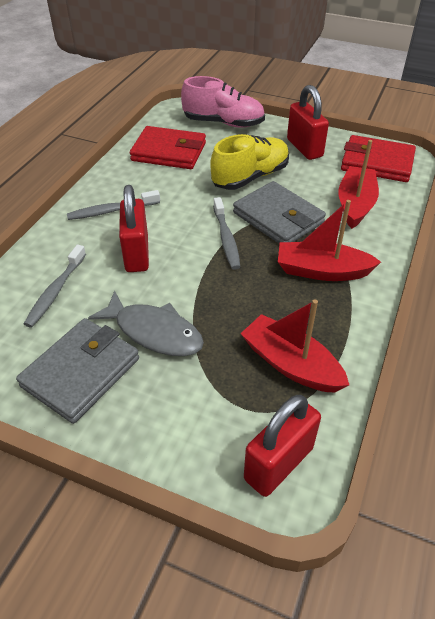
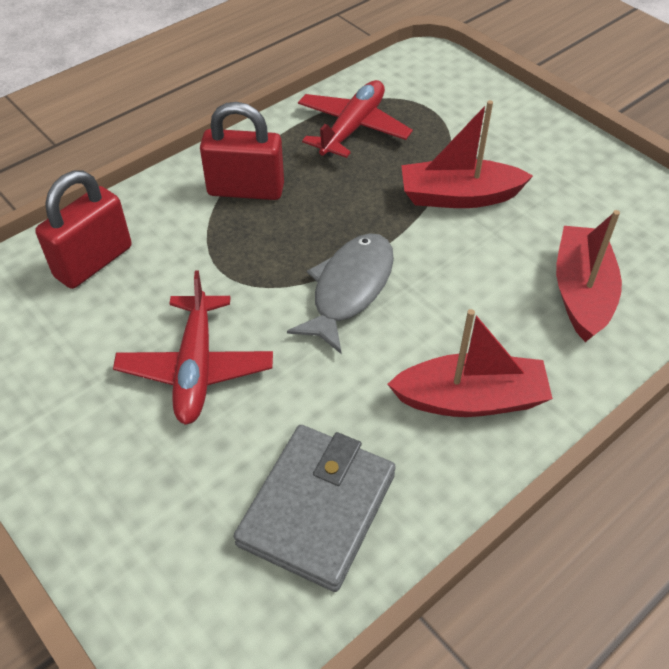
grey toothbrush: [24,245,86,327] [67,190,160,220] [213,197,240,270] = 3 -> none = 0
grey wallet: [16,318,139,424] [233,181,326,244] = 2 -> [234,425,396,592] = 1
pink shoe: [181,76,265,128] = 1 -> none = 0
red padlock: [119,185,149,272] [244,395,321,497] [287,85,329,160] = 3 -> [35,170,132,289] [200,102,284,200] = 2
red plane: none = 0 -> [113,270,273,425] [298,80,413,158] = 2
red wallet: [130,126,206,169] [341,135,416,182] = 2 -> none = 0
yellow shoe: [210,134,289,190] = 1 -> none = 0

